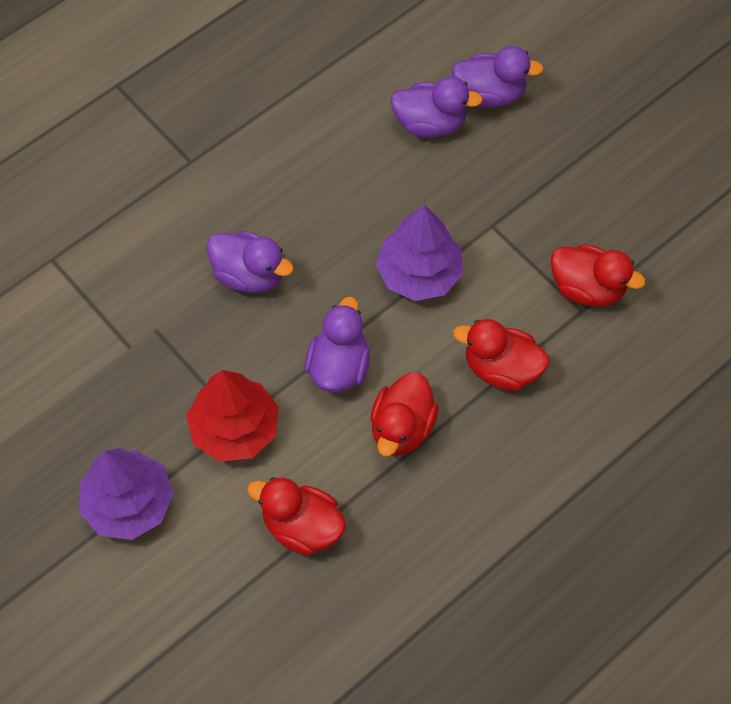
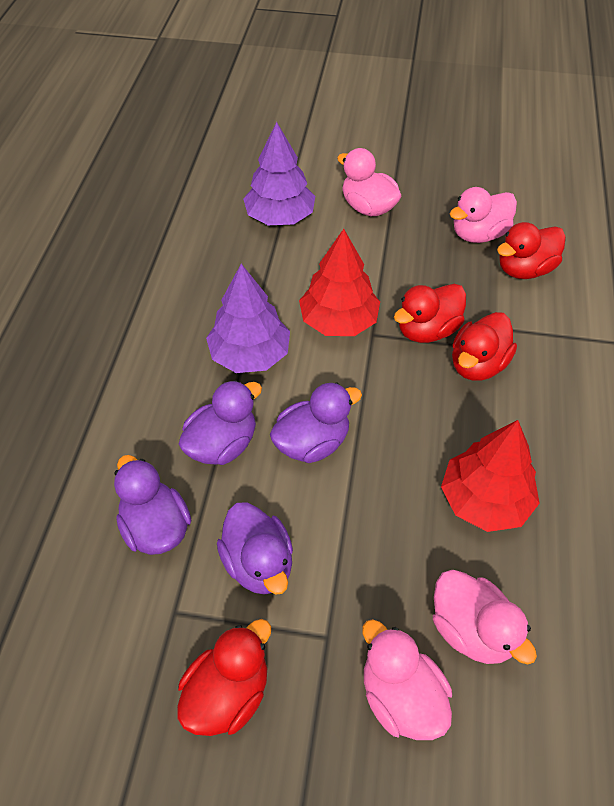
pink duck: none = 0 -> [337,148,401,217] [362,619,452,740] [433,570,537,664] [450,187,517,243] = 4
red tree: [186,370,279,462] = 1 -> [299,229,380,336] [441,420,540,532] = 2

